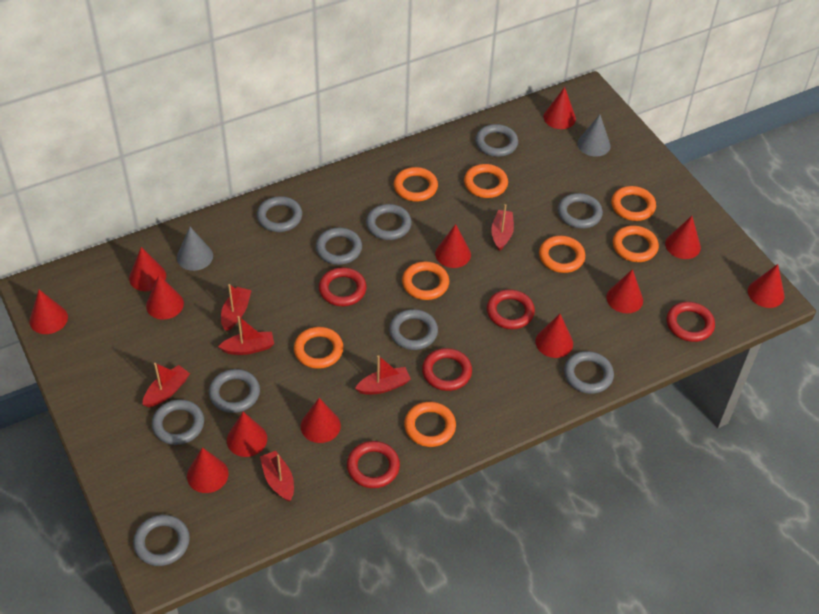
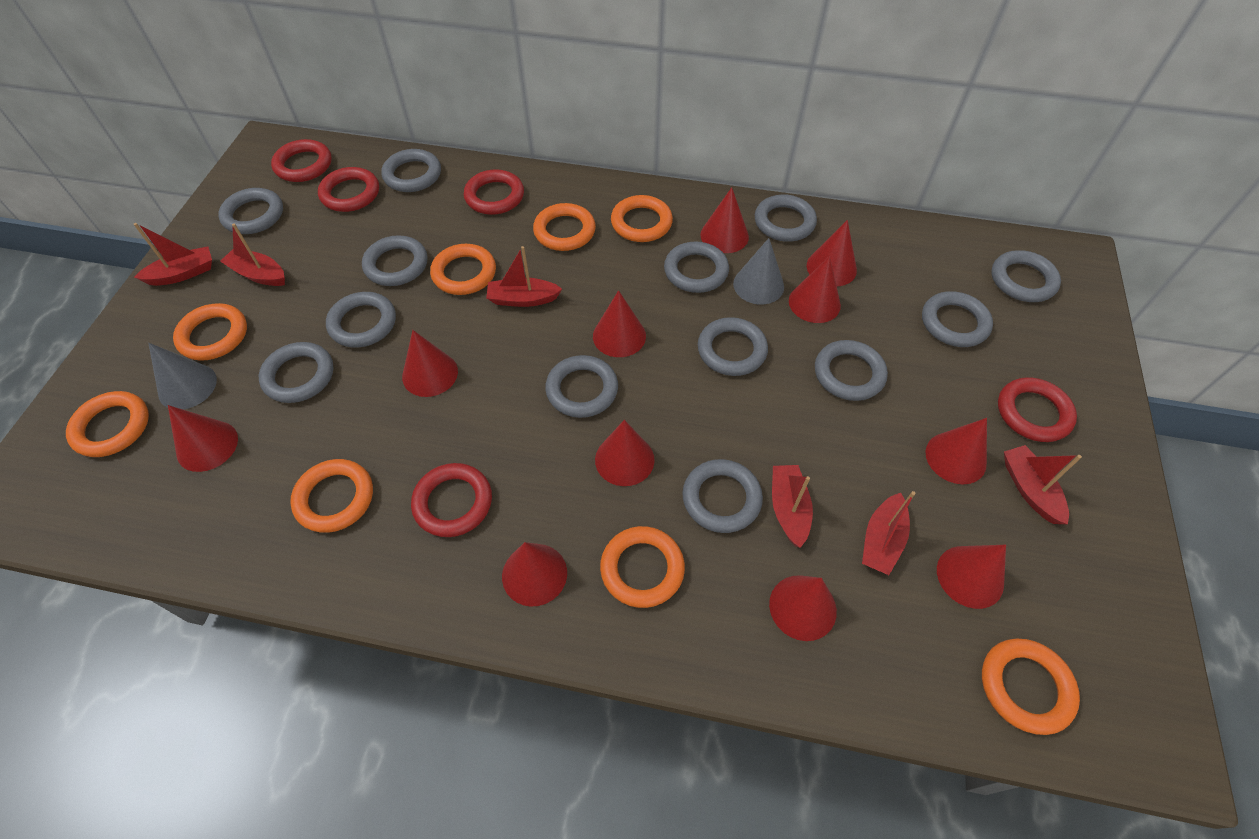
grey ring: [133,515,190,566] [152,399,204,445] [209,369,260,413] [257,196,302,232] [316,228,362,265] [366,204,412,240] [389,309,438,350] [475,124,518,157] [558,193,603,229] [564,351,614,394] = 10 -> [218,188,283,234] [259,342,334,403] [326,292,396,348] [362,235,428,286] [381,149,441,192] [545,355,618,418] [664,242,729,293] [682,459,763,533] [698,317,768,376] [755,194,817,242] [815,340,888,401] [922,291,993,347] [991,250,1061,302] = 13
red cone: [29,290,68,334] [129,247,166,291] [146,275,184,319] [187,447,229,493] [227,412,267,457] [301,398,341,443] [435,224,471,268] [535,314,573,358] [543,87,576,129] [606,269,643,313] [665,216,701,259] [748,264,785,308] = 12 -> [168,405,238,472] [402,330,458,397] [502,542,567,607] [593,290,646,357] [595,420,655,486] [700,187,749,253] [769,575,837,641] [789,256,841,323] [807,220,857,286] [925,418,987,484] [937,545,1006,609] = 11

